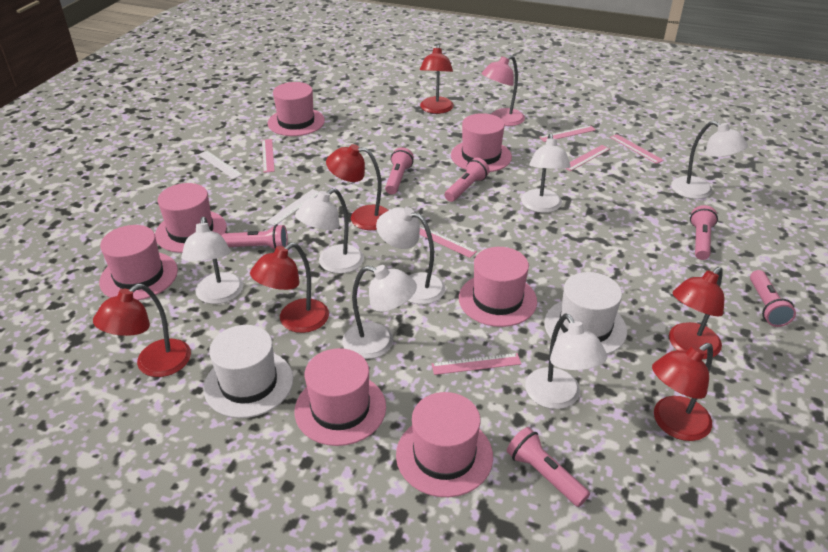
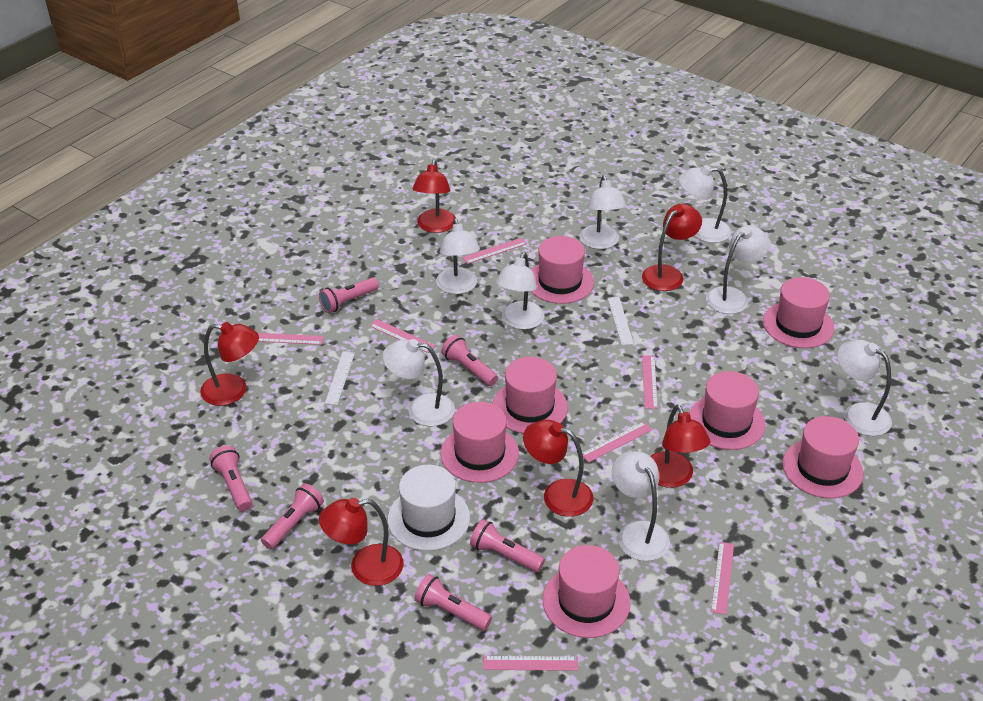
pink lamp: [481,55,525,126] = 1 -> none = 0
pink ruler: [262,139,275,173] [420,225,477,258] [432,353,521,375] [539,125,596,142] [565,145,610,171] [610,134,664,164] = 6 -> [258,333,324,345] [369,319,435,353] [462,238,527,264] [483,656,578,671] [582,422,652,462] [642,355,658,409] [711,542,734,615] = 7
white hat: [203,325,293,418] [544,272,627,354] = 2 -> [388,465,470,551] = 1
white lamp: [181,217,243,304] [295,188,364,274] [342,265,417,359] [376,207,445,304] [521,134,571,213] [525,314,607,409] [671,121,748,199] = 7 -> [382,339,455,426] [436,218,480,294] [496,252,545,330] [579,175,626,249] [612,451,670,561] [679,165,731,243] [706,225,770,314] [837,340,892,436] = 8

